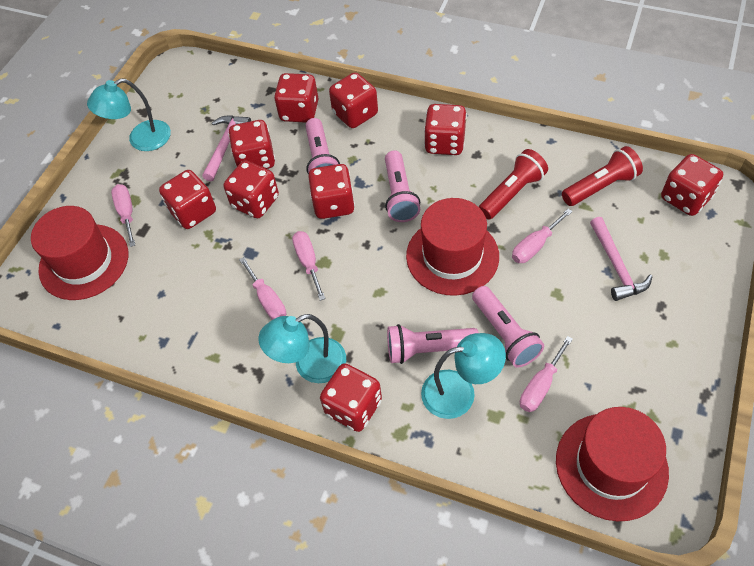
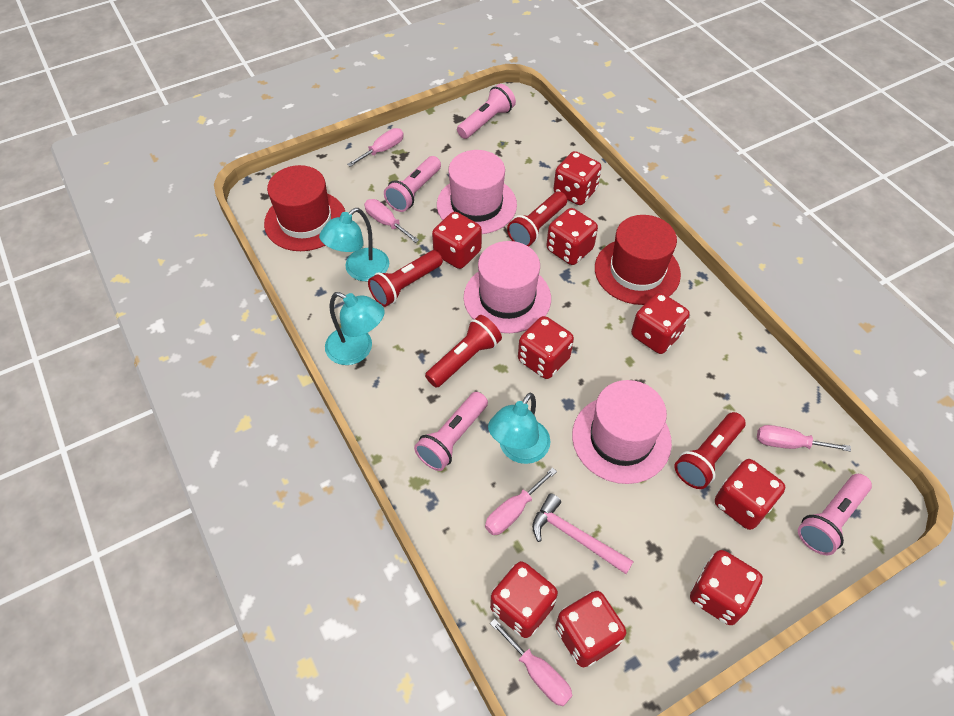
pink hammer: [202,115,251,181] [590,217,653,301] = 2 -> [532,494,634,574] = 1
pink hat: none = 0 -> [437,150,517,234] [464,241,551,333] [572,380,672,484] = 3
red flashlight: [479,149,548,219] [562,146,643,206] = 2 -> [368,250,443,307] [425,315,502,388] [507,191,567,247] [674,412,746,489] = 4
red hat: [31,206,128,300] [406,198,499,296] [556,407,669,521] = 3 -> [264,165,345,251] [595,215,681,305] = 2

